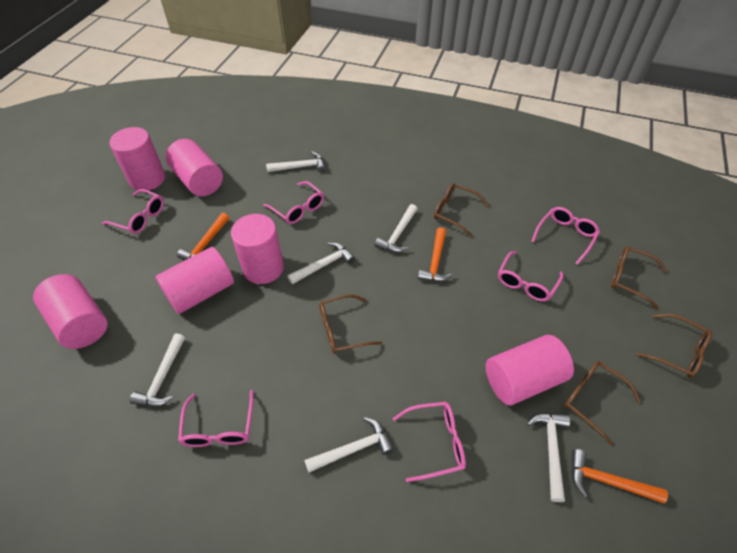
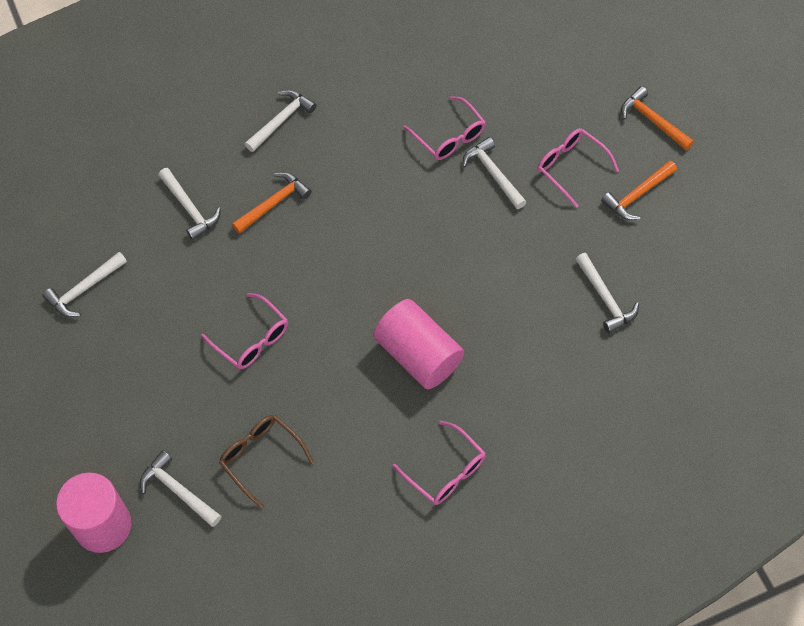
brown glasses: [319,294,382,354] [434,183,489,237] [564,361,641,445] [611,246,667,309] [636,314,712,378] = 5 -> [219,415,314,508] = 1
pink cylinder: [33,274,108,349] [109,127,165,190] [156,247,234,314] [165,139,223,196] [231,214,284,284] [486,335,574,405] = 6 -> [56,473,131,553] [373,299,464,389] = 2
pink glasses: [102,189,164,234] [178,390,254,447] [263,181,324,224] [392,402,466,482] [498,251,564,301] [531,207,600,265] = 6 -> [201,293,288,369] [392,420,486,505] [403,96,486,160] [537,128,619,208] = 4

